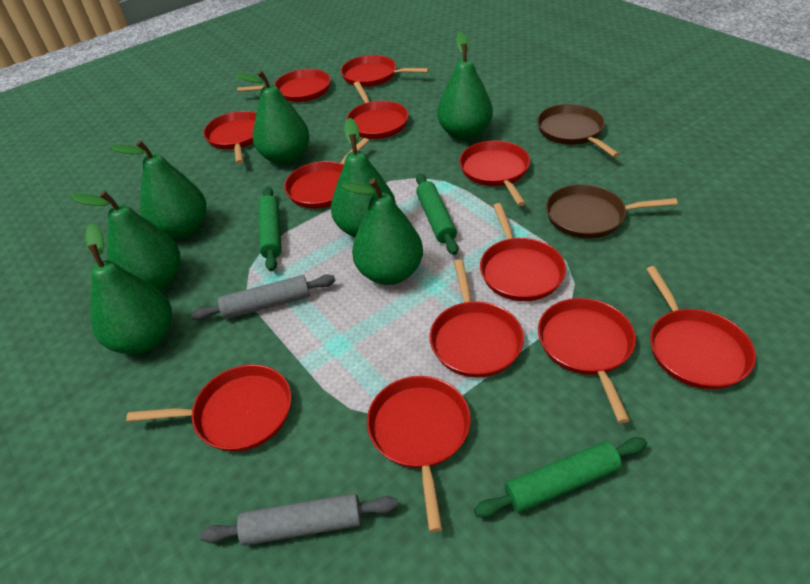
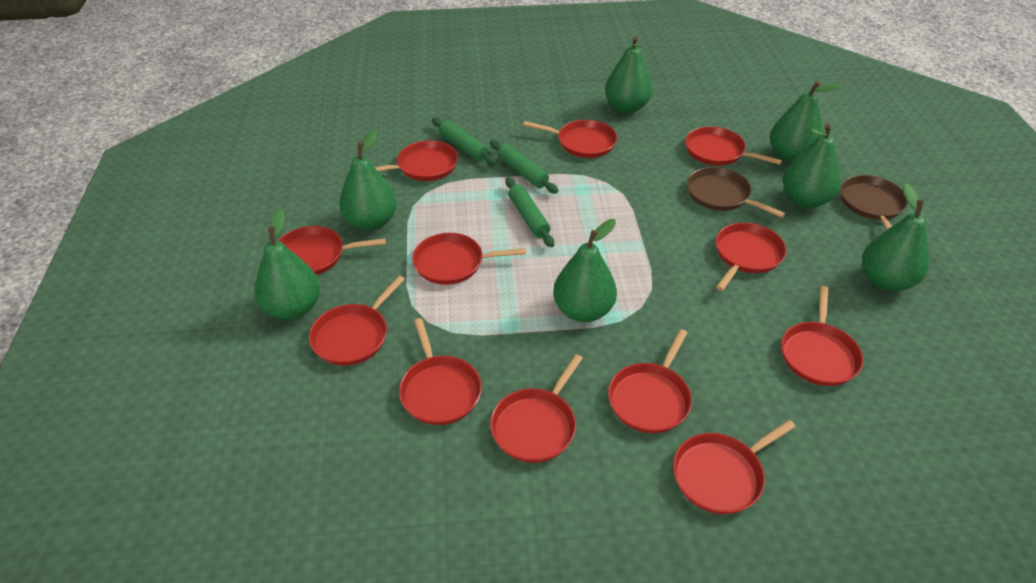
grey rolling pin: [191,274,335,320] [200,493,398,546] = 2 -> none = 0

